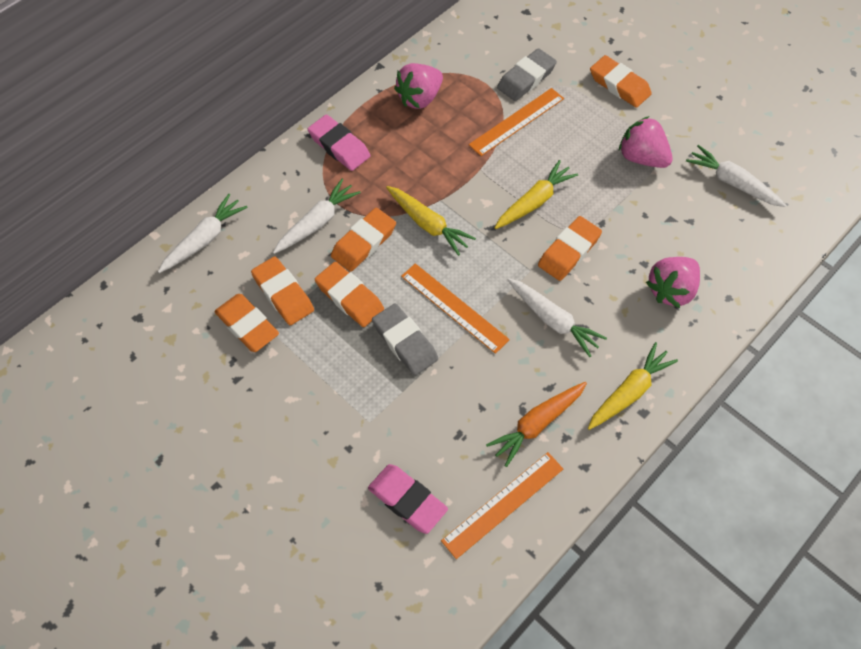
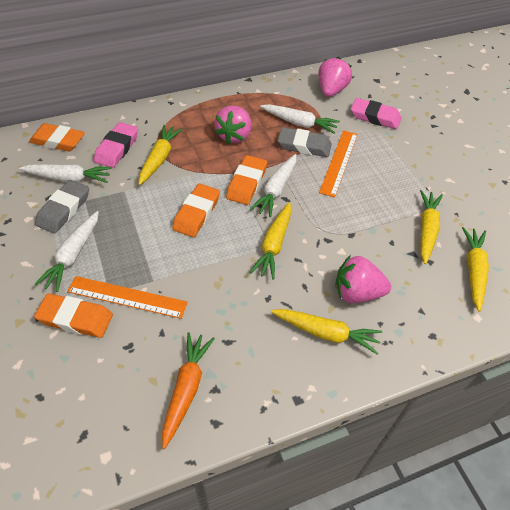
orange eraser: [215,294,279,352] [251,257,314,325] [315,262,384,327] [331,208,396,272] [538,216,602,281] [590,55,652,108] = 6 -> [29,123,85,152] [34,293,113,338] [172,183,220,237] [226,155,267,205] = 4
orange ruler: [401,263,510,354] [441,452,563,559] [469,88,564,156] = 3 -> [67,276,188,319] [319,130,358,197] = 2
yellow carrot: [386,186,476,256] [495,160,578,229] [588,342,678,430] = 3 -> [139,125,183,185] [250,202,291,279] [271,309,382,355] [420,190,443,264] [462,227,489,311] = 5

